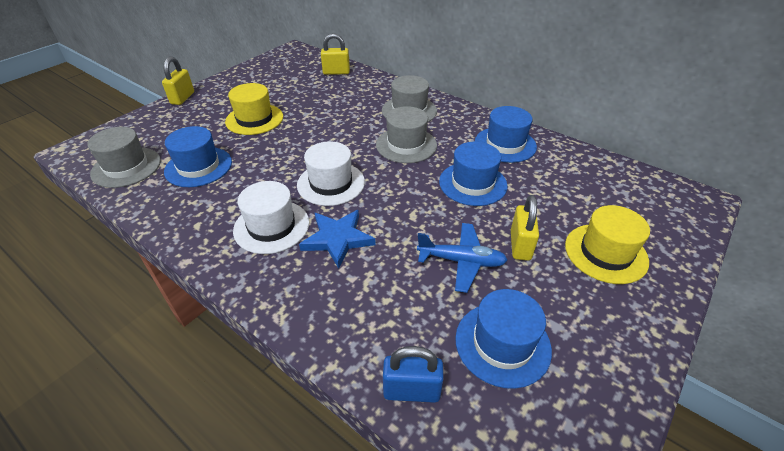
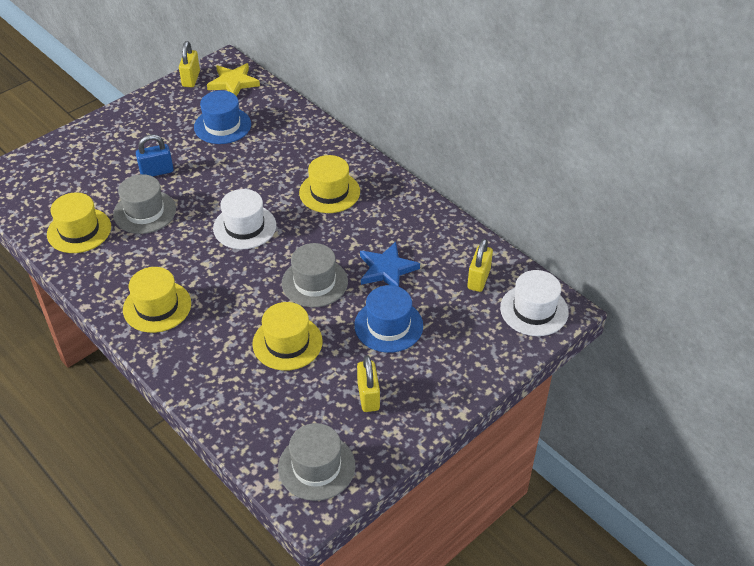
blue hat: [164,126,232,187] [439,142,508,206] [455,289,552,389] [475,106,537,163] = 4 -> [194,90,251,144] [354,285,423,353] = 2
blue plane: [417,223,507,293] = 1 -> none = 0
yellow hat: [225,83,283,135] [565,205,650,284] = 2 -> [47,193,111,253] [123,267,191,333] [252,302,322,371] [299,155,360,213] = 4
yellow star: none = 0 -> [207,63,260,96] = 1

